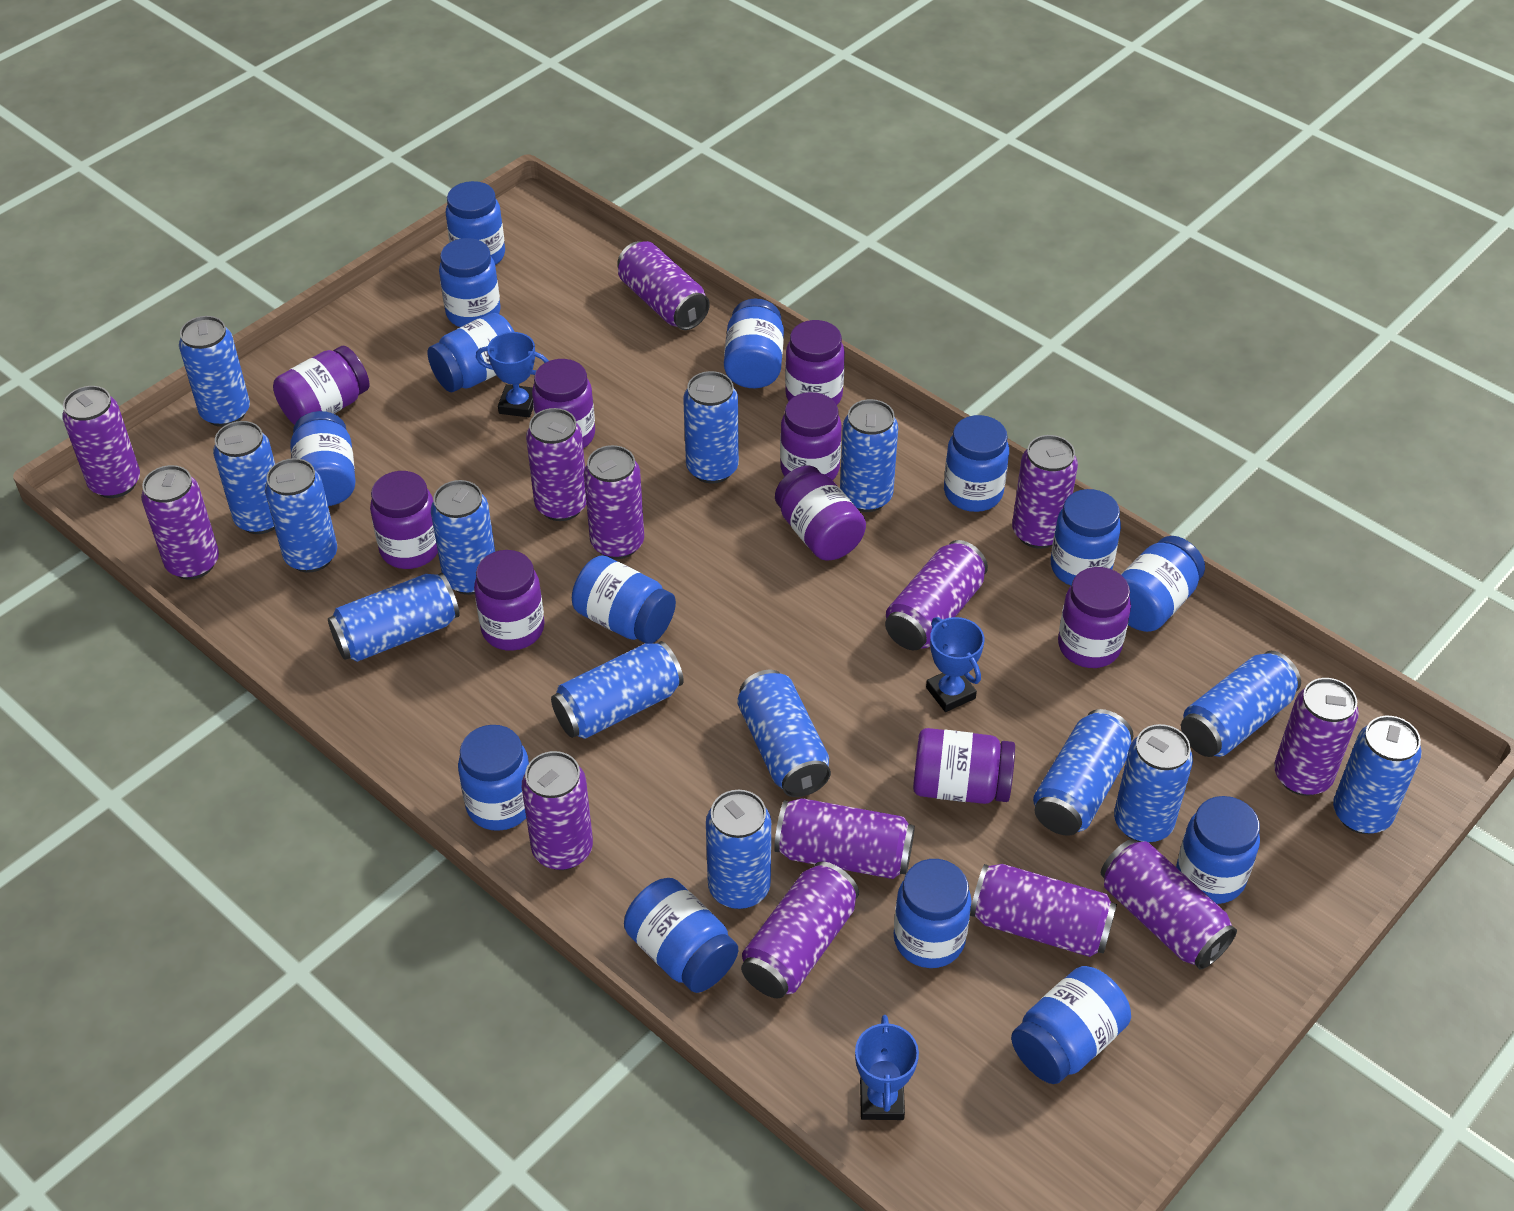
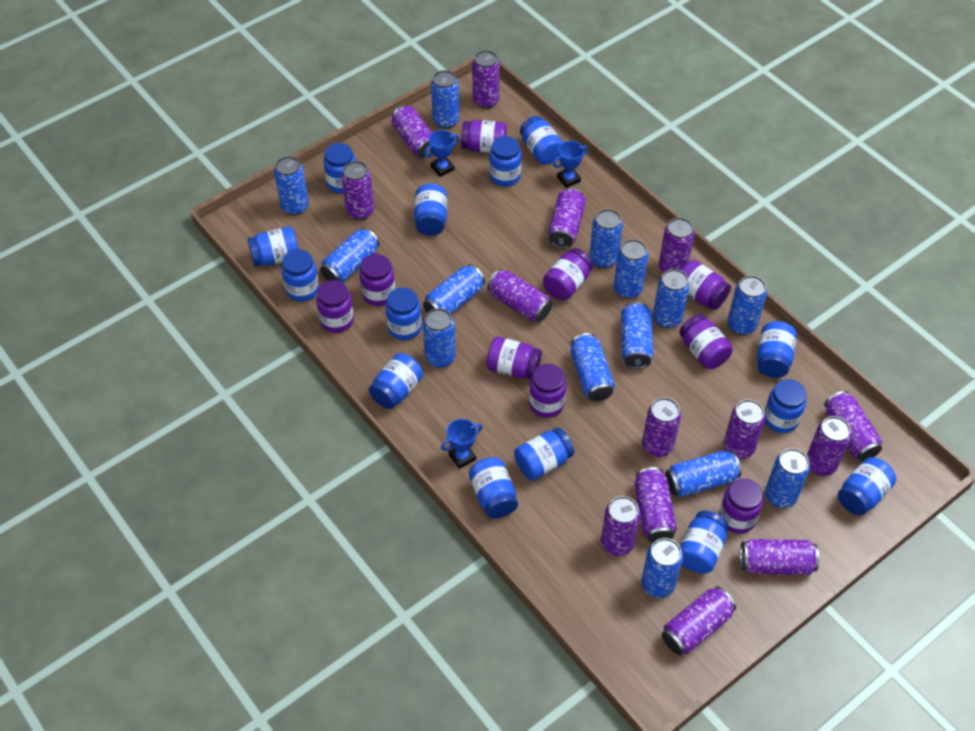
purple can: [62,386,140,498] [141,465,219,580] [522,751,593,870] [526,408,586,521] [584,445,644,559] [617,241,710,330] [741,862,859,998] [774,798,915,879] [885,540,988,650] [970,864,1117,957] [1012,435,1078,549] [1101,839,1237,970] [1274,678,1359,796] = 13 -> [341,161,374,220] [392,105,433,159] [472,50,500,108] [487,269,552,322] [548,188,586,249] [601,496,640,556] [635,467,677,543] [642,397,681,457] [659,218,695,273] [662,586,736,655] [723,399,765,459] [740,539,819,575] [806,416,851,476] [824,391,882,461] = 14

